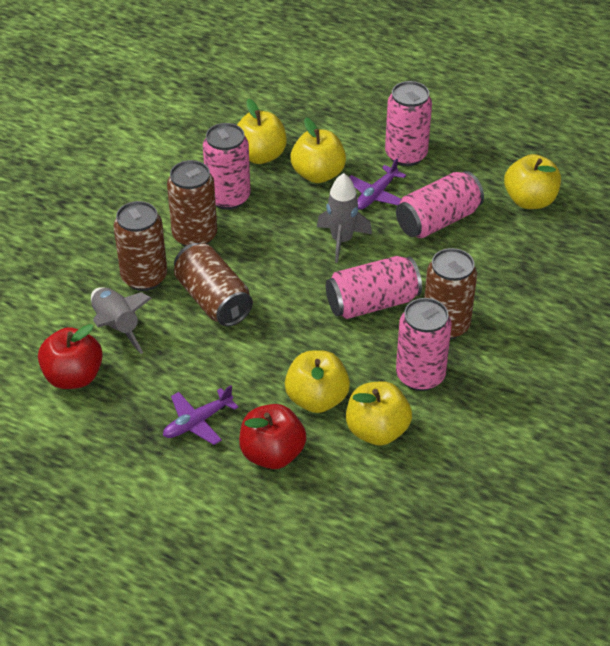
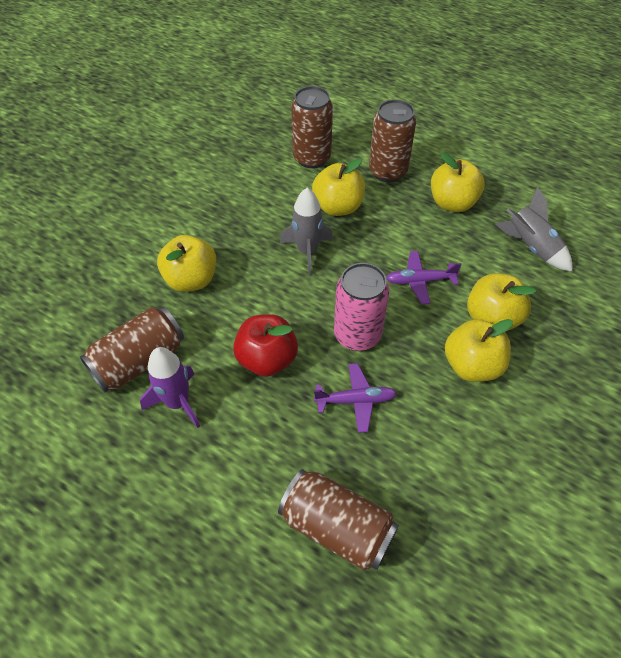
pink can: [203,123,251,210] [326,256,422,319] [385,81,432,166] [396,171,484,238] [396,298,452,391] = 5 -> [334,263,389,351] = 1
purple rocket: none = 0 -> [140,347,200,428] = 1
red apple: [38,324,103,389] [239,404,306,469] = 2 -> [233,314,298,377] = 1

